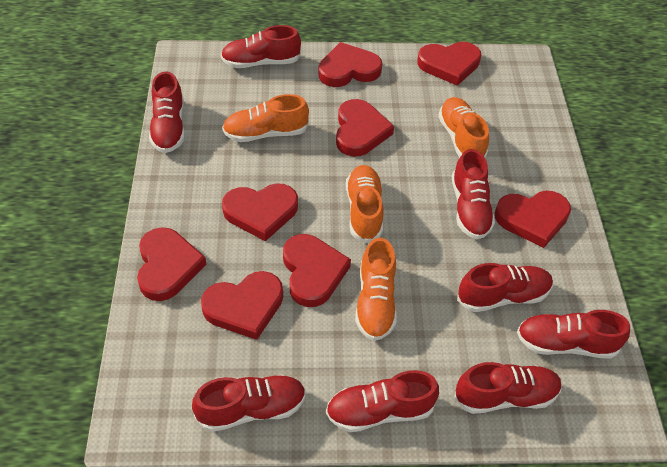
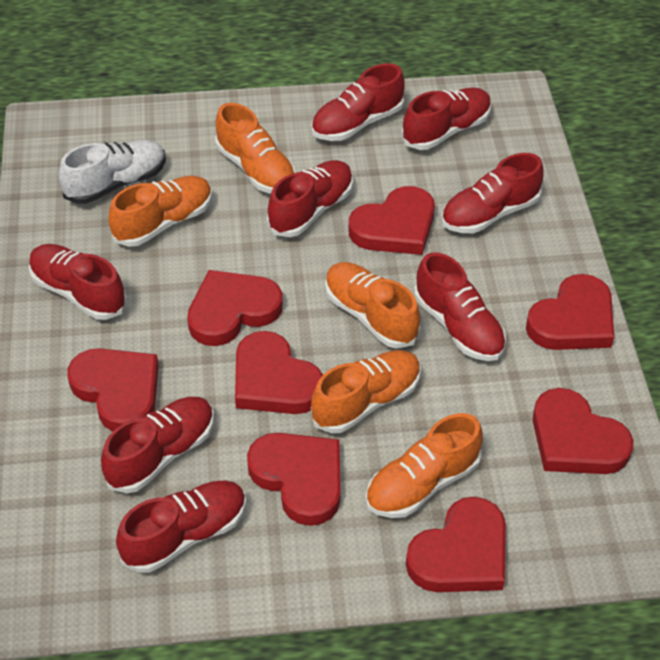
orange shoe: [222,94,309,142] [346,165,384,243] [355,238,397,341] [438,97,489,159] = 4 -> [108,176,212,247] [215,103,296,194] [311,350,421,433] [325,262,420,348] [365,413,483,518] = 5
white shoe: none = 0 -> [58,140,166,204] = 1

